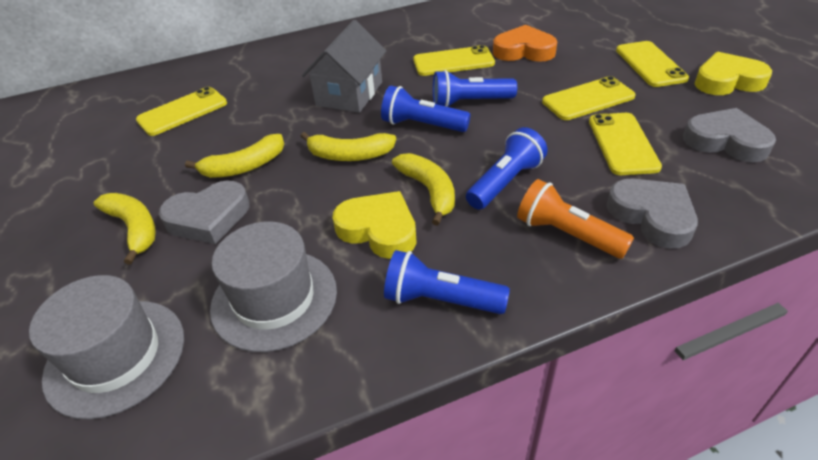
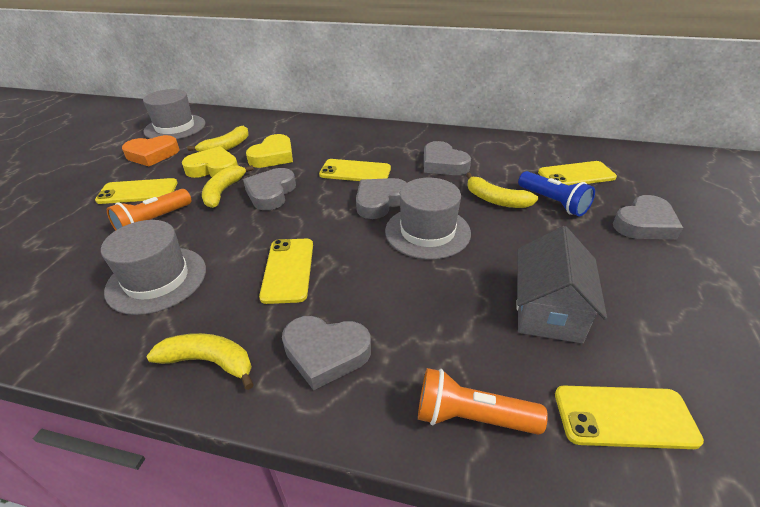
blue flashlight: [381,85,471,132] [384,250,510,314] [433,70,517,107] [466,127,548,210] = 4 -> [518,171,595,216] = 1
grey hat: [29,275,184,419] [210,222,337,352] = 2 -> [101,220,206,315] [143,89,206,139] [385,178,471,260] = 3
grey heart: [159,180,249,244] [606,178,698,249] [683,108,776,162] = 3 -> [243,168,296,210] [282,316,371,390] [356,178,407,219] [424,141,471,175] [613,195,683,239] = 5
orange flashlight: [517,179,634,259] = 1 -> [107,189,191,231] [418,368,548,435] = 2

